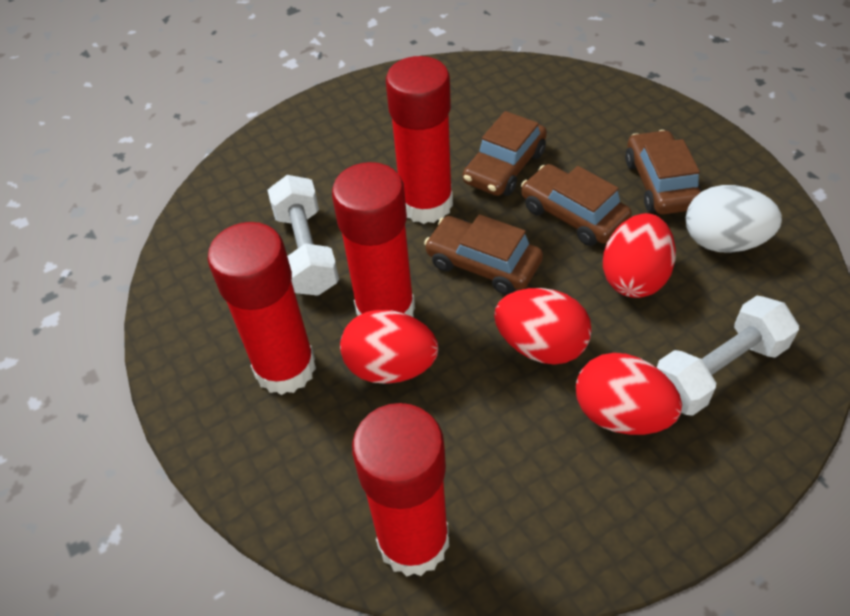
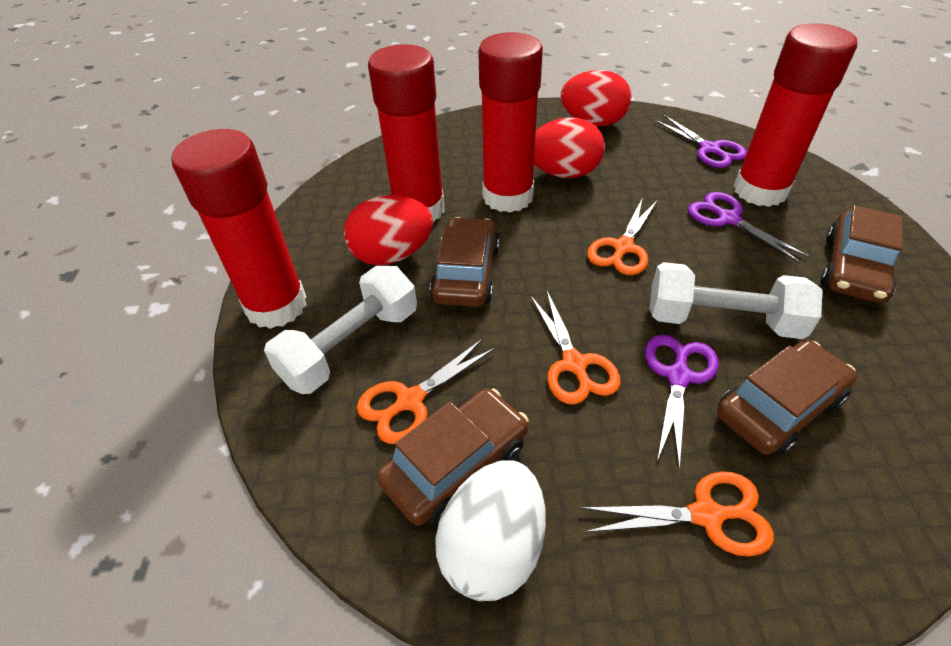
orange scissors: none = 0 -> [357,338,496,444] [530,291,621,405] [580,471,774,557] [587,197,657,275] = 4
purple scissors: none = 0 -> [645,335,719,470] [654,114,747,168] [688,192,809,263] = 3
red egg: [340,310,438,384] [494,288,592,365] [576,353,682,435] [603,213,676,298] = 4 -> [344,195,433,265] [534,117,605,178] [561,70,632,126] = 3

